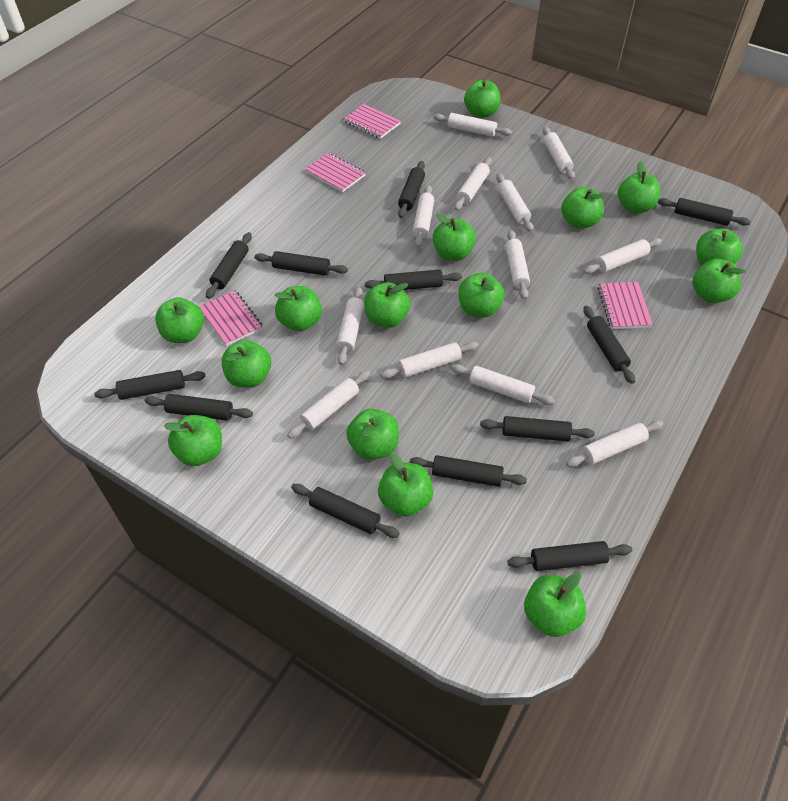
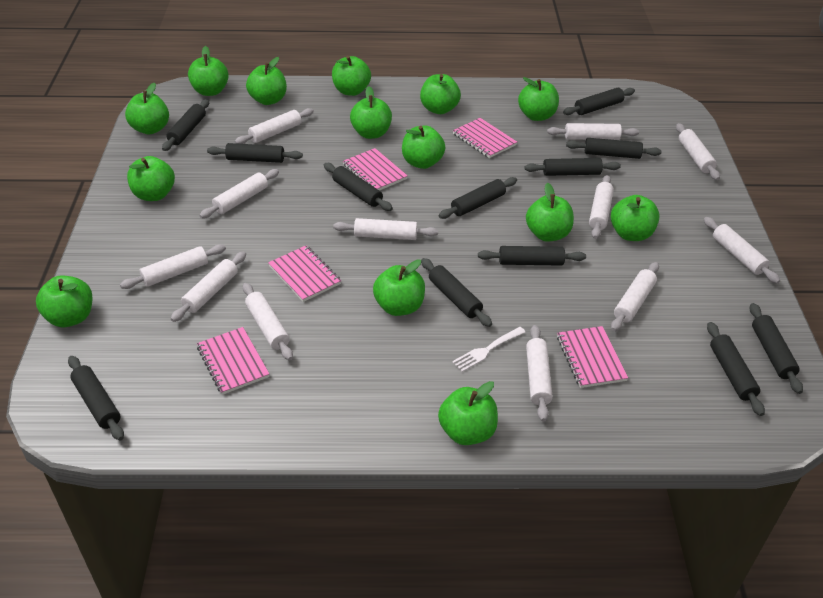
green apple: [155,297,204,343] [164,415,222,466] [222,340,271,387] [275,286,322,331] [346,409,399,460] [364,282,410,328] [378,453,434,517] [433,214,476,261] [459,273,504,318] [464,80,501,118] [524,572,586,637] [561,187,605,229] [618,161,660,213] [692,259,746,303] [696,229,743,266] = 15 -> [36,276,92,327] [125,83,169,134] [127,156,175,201] [188,46,229,96] [246,57,287,105] [332,56,371,96] [350,86,392,139] [373,259,425,316] [402,126,445,169] [420,74,461,114] [438,381,498,445] [518,77,559,121] [526,183,574,242] [611,195,660,241] = 14
pink notebook: [199,290,263,346] [305,153,366,192] [343,104,401,139] [598,282,653,329] = 4 -> [197,327,269,395] [268,246,341,302] [343,148,408,191] [453,118,517,158] [557,326,628,388] = 5
white fork: none = 0 -> [452,327,525,372] = 1

